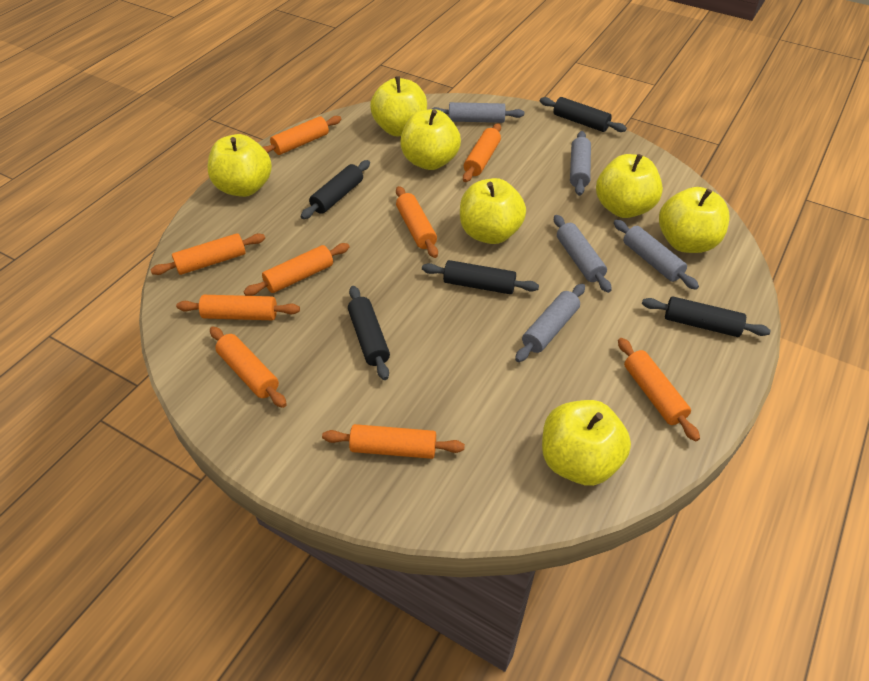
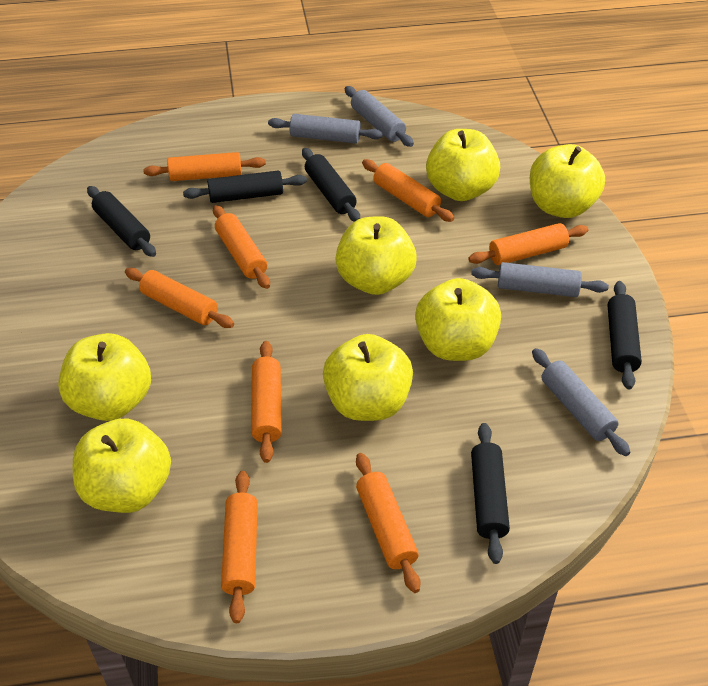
grey rolling pin: [432,102,524,123] [515,284,585,362] [554,215,612,293] [570,131,591,196] [614,219,699,290] = 5 -> [268,114,383,144] [344,86,414,147] [471,262,609,297] [532,348,630,456] = 4
orange rolling pin: [151,233,265,275] [176,295,300,320] [210,326,287,408] [243,243,349,296] [263,116,341,155] [322,424,465,459] [396,186,438,258] [463,123,501,182] [618,338,700,442] = 9 -> [125,268,234,328] [143,152,266,181] [213,205,270,289] [221,471,258,623] [251,341,282,463] [356,453,421,593] [362,159,454,222] [468,223,588,265] = 8

